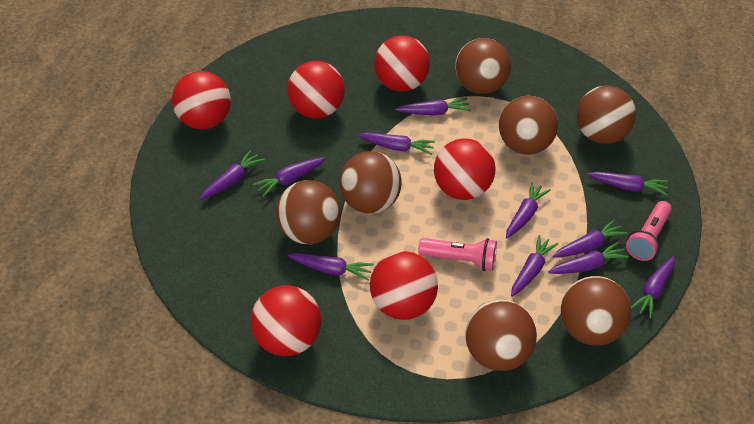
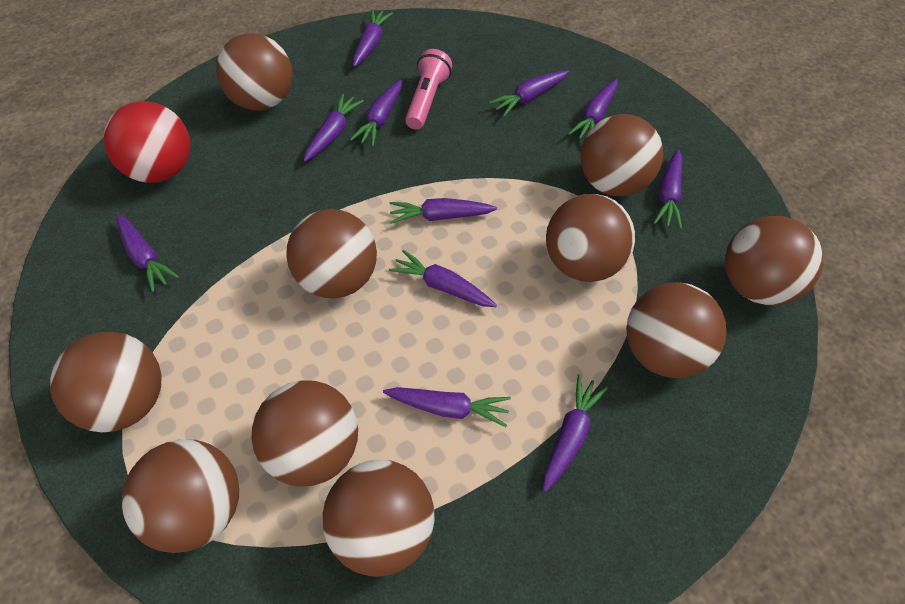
brown ball: [276,180,341,244] [339,151,402,214] [455,38,511,94] [465,300,537,371] [499,96,558,155] [561,276,631,346] [576,86,636,144] = 7 -> [50,332,161,432] [121,439,239,553] [216,33,293,111] [251,380,358,487] [286,209,377,299] [323,460,434,577] [546,194,635,282] [580,114,663,197] [626,282,727,378] [725,216,823,306] = 10
pink flashlight: [418,238,497,271] [626,201,672,261] = 2 -> [405,49,452,130] = 1
red ball: [172,71,231,129] [251,285,322,356] [287,61,345,118] [370,251,438,320] [374,35,430,92] [434,138,496,200] = 6 -> [104,101,191,183] = 1

